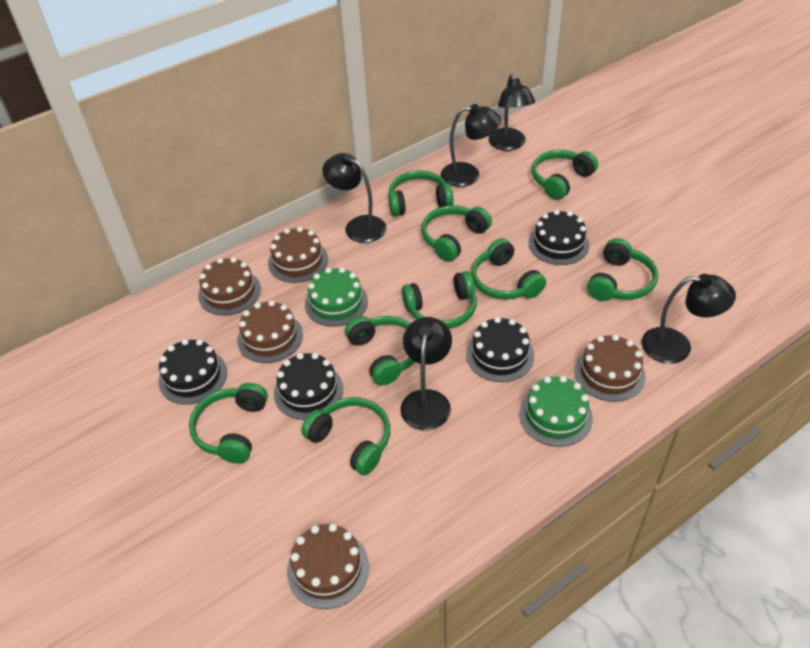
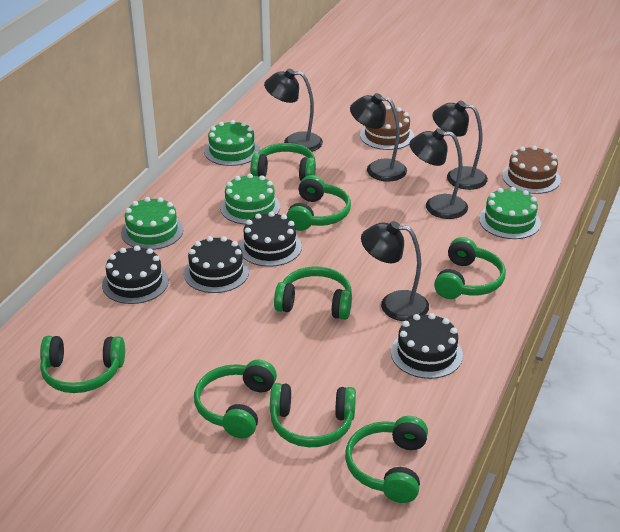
brown cake: [198,257,261,315] [237,300,303,363] [268,227,328,283] [287,524,369,609] [574,334,645,402] = 5 -> [360,105,414,150] [502,146,561,194] = 2
green cake: [305,267,368,327] [519,376,593,447] = 2 -> [121,197,184,250] [204,120,260,166] [220,174,280,224] [479,187,541,239] = 4
green headphones: [189,383,268,464] [301,397,390,475] [345,316,415,385] [388,170,454,216] [402,271,477,328] [421,205,492,262] [471,238,546,300] [532,150,598,200] [587,238,658,301] = 9 -> [40,336,125,393] [194,360,277,438] [250,143,316,181] [270,383,356,447] [274,266,352,320] [286,175,351,231] [345,416,428,503] [434,237,506,299] = 8

